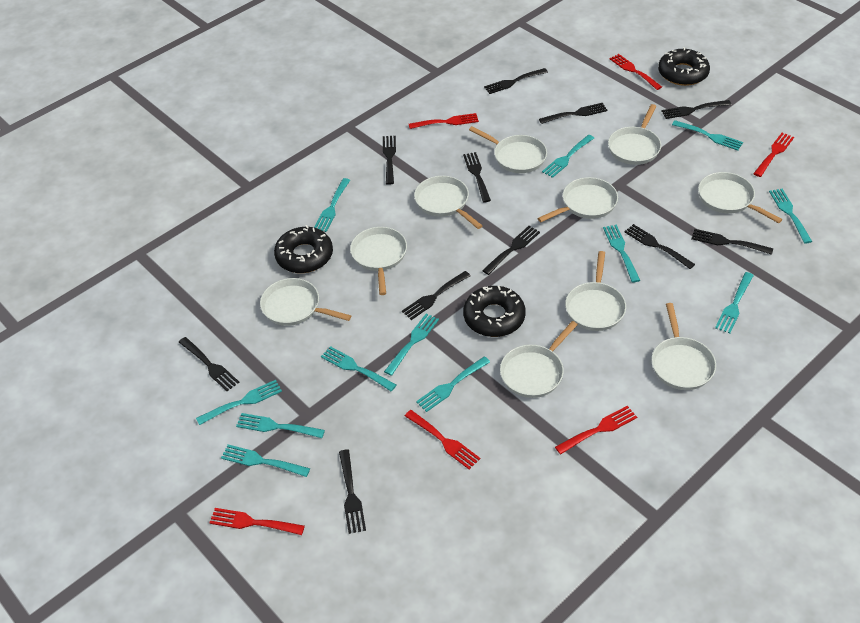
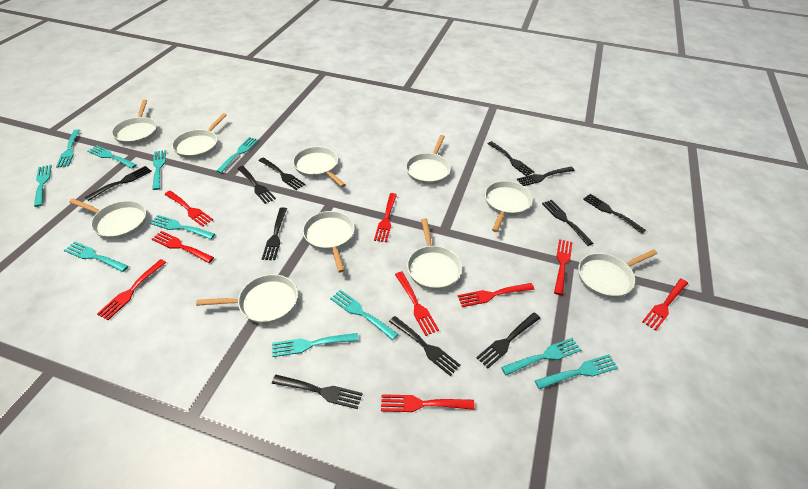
black donut: [274,225,333,273] [463,286,526,337] [658,47,710,86] = 3 -> none = 0
red fork: [209,508,305,535] [405,410,480,470] [409,113,479,129] [555,406,637,454] [610,54,662,90] [753,133,794,177] = 6 -> [97,259,166,320] [152,231,214,263] [164,191,213,227] [374,193,397,242] [381,394,475,412] [395,272,439,336] [458,283,534,307] [554,239,572,295] [642,279,688,331] = 9
turquoise fork: [196,380,282,425] [221,444,310,477] [236,413,325,438] [314,178,350,232] [321,346,396,391] [384,313,439,376] [416,356,490,412] [542,135,594,178] [603,225,640,283] [672,120,743,151] [715,272,754,334] [769,189,812,244] = 12 -> [34,165,52,207] [56,129,80,168] [64,242,129,272] [88,145,137,169] [150,215,215,239] [152,150,166,190] [216,137,259,173] [272,333,358,357] [330,290,398,340] [501,338,581,375] [535,354,618,389] = 11

